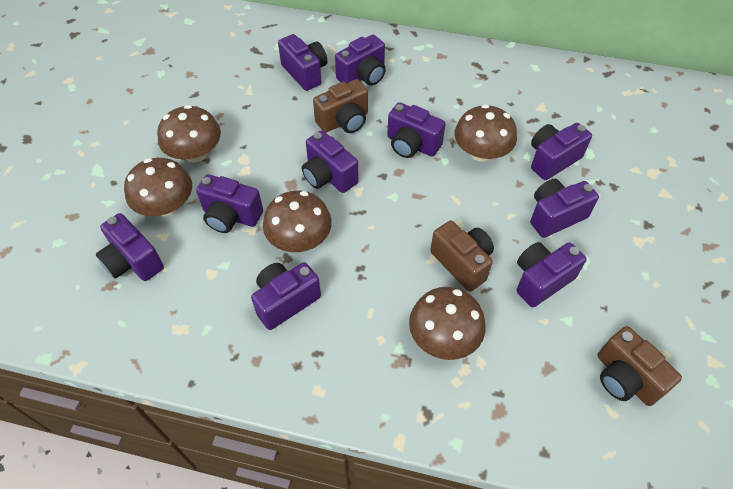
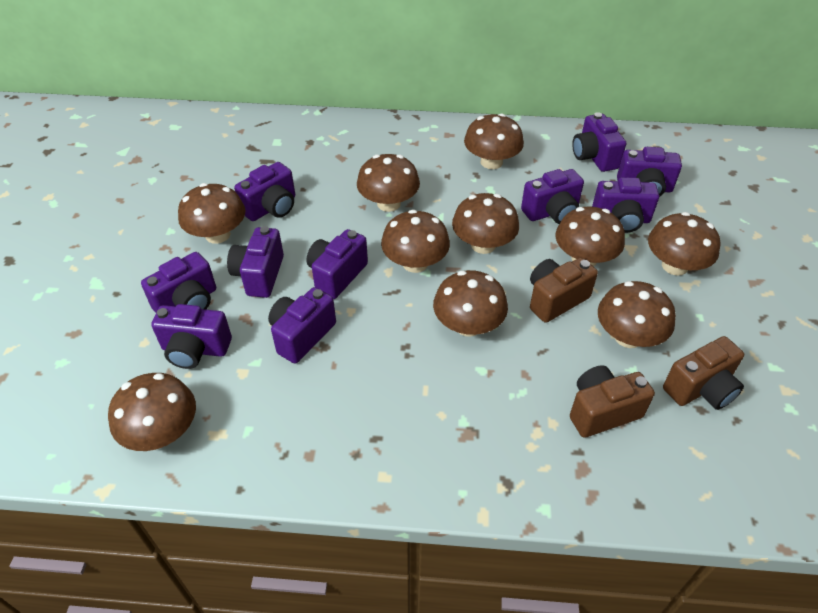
brown mushroom: [124,158,192,216] [157,105,221,162] [263,190,332,252] [409,287,486,360] [455,104,517,162] = 5 -> [108,373,196,451] [178,183,246,244] [357,154,420,212] [381,210,450,273] [433,270,508,337] [452,193,519,254] [464,114,524,169] [555,206,625,266] [598,281,676,348] [648,212,720,276] = 10

